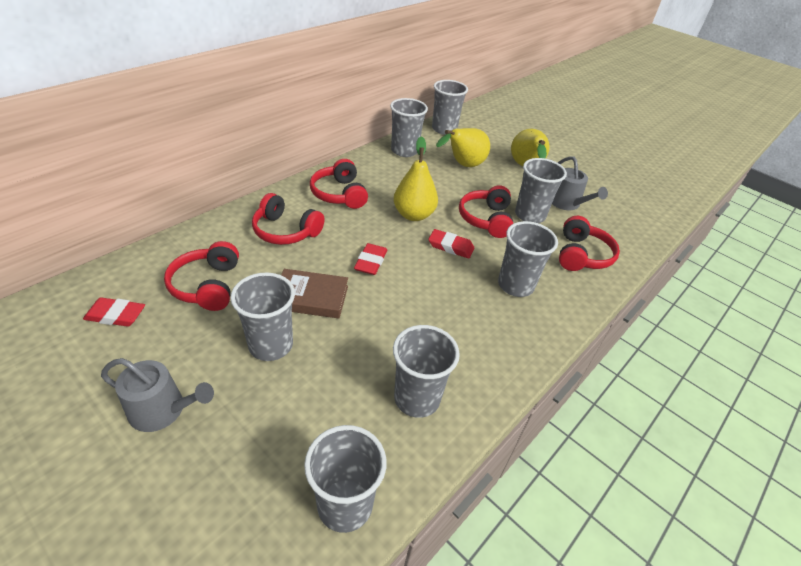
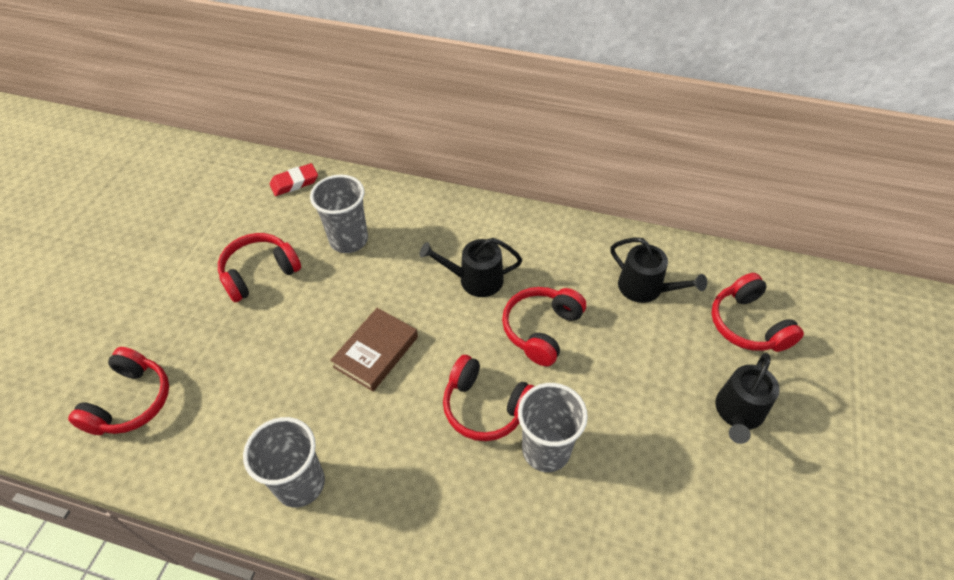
black watering can: none = 0 -> [420,238,522,297] [611,237,707,303] [715,353,780,444] = 3
grey cup: [231,273,295,361] [304,425,387,533] [390,98,428,157] [393,325,460,418] [432,80,468,135] [498,221,558,297] [515,158,567,223] = 7 -> [243,417,325,507] [310,174,368,253] [518,383,588,472] = 3
grey watering can: [101,358,214,432] [552,156,608,210] = 2 -> none = 0
red eraser: [83,297,145,327] [354,243,387,275] [428,229,474,259] = 3 -> [270,163,318,196] = 1
yellow pear: [394,136,438,221] [436,128,490,167] [511,129,549,166] = 3 -> none = 0

